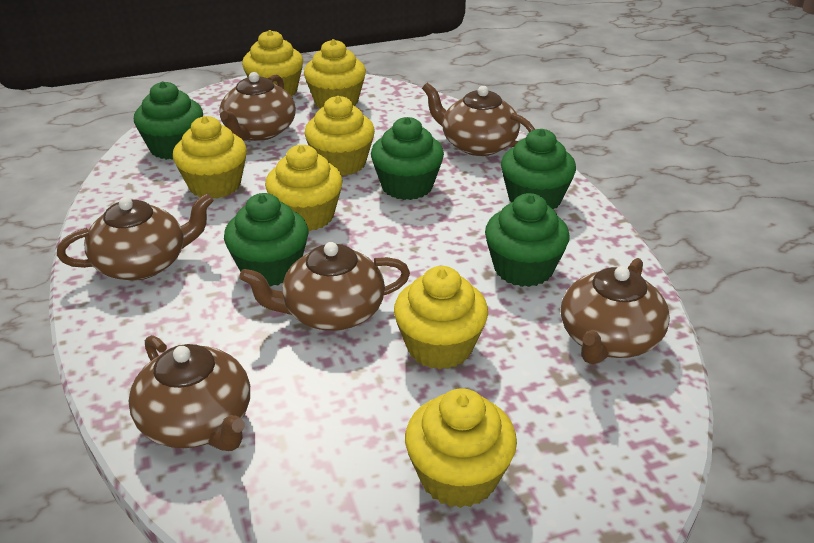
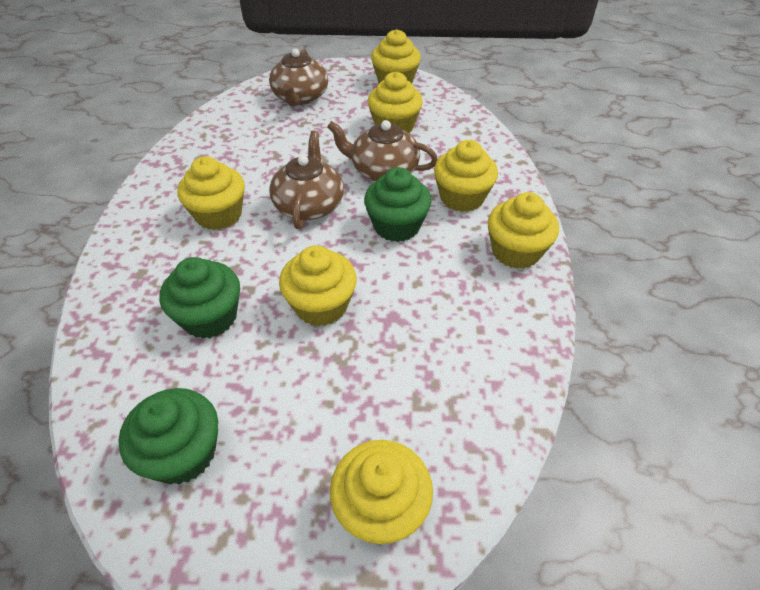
brown teapot: [57,193,214,281] [128,335,250,451] [219,72,296,141] [239,242,410,331] [422,83,535,156] [561,258,670,364] = 6 -> [269,48,328,106] [269,131,344,229] [327,120,438,181] = 3
green cupcake: [134,81,203,160] [224,193,308,287] [371,117,444,200] [485,193,570,287] [501,129,576,209] = 5 -> [118,388,218,485] [159,257,240,339] [364,167,432,242] = 3

